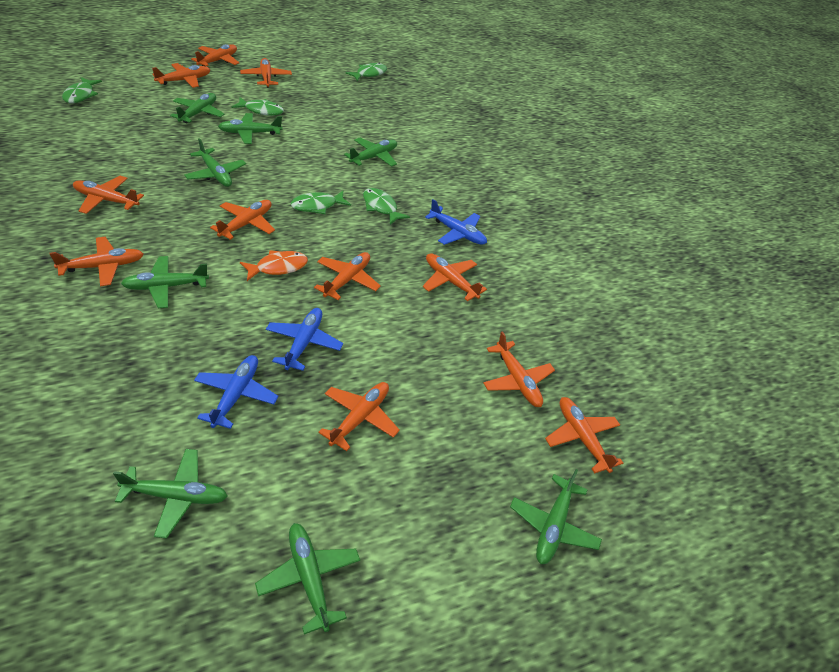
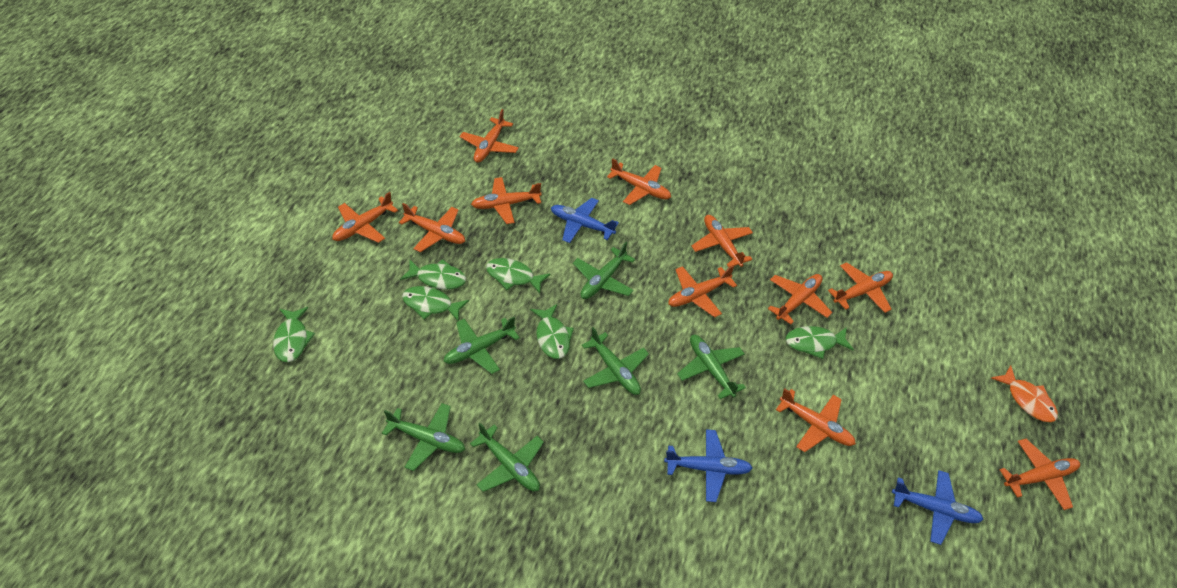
green fish: [62,77,102,103] [232,97,284,116] [291,191,351,214] [345,63,387,81] [363,188,410,225] = 5 -> [273,307,315,362] [400,259,466,290] [402,286,469,321] [486,258,551,294] [530,304,574,359] [786,326,854,359] = 6
green plane: [113,449,228,538] [121,256,209,308] [170,93,224,123] [184,138,246,187] [218,113,282,144] [255,523,360,635] [344,138,397,166] [510,469,602,564] = 8 -> [382,403,465,471] [443,317,520,374] [470,423,544,492] [573,242,635,299] [582,327,649,395] [677,335,746,399] = 6

